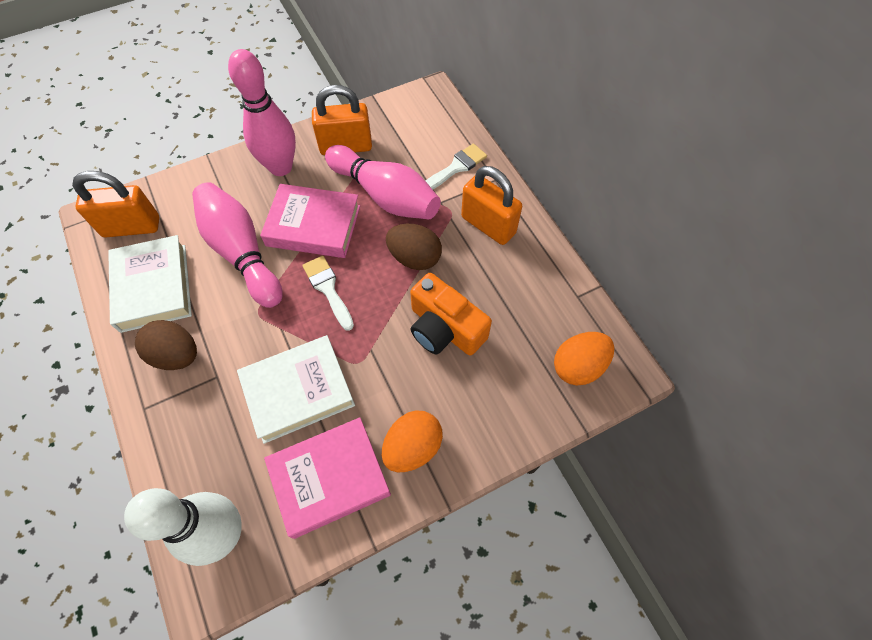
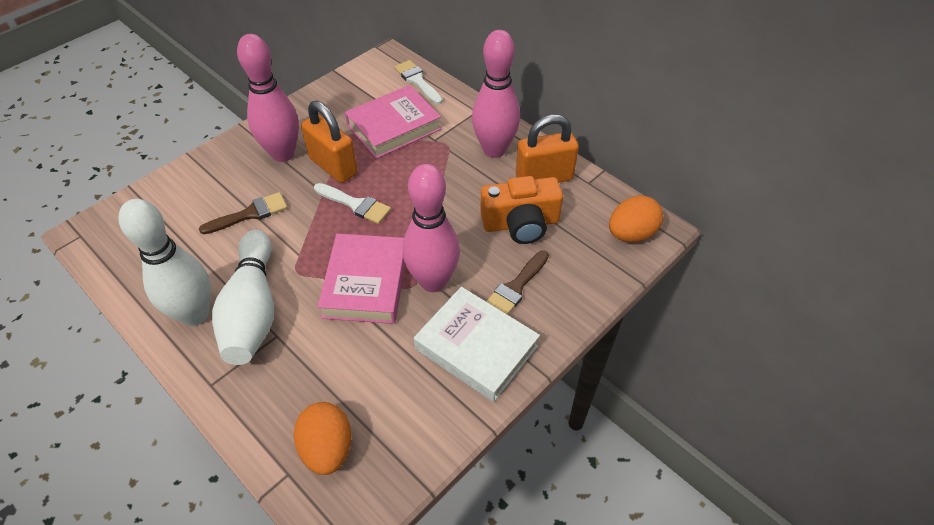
brown brush: none = 0 -> [199,192,288,234] [486,250,549,315] = 2
brown egg: [135,320,197,370] [386,224,442,270] = 2 -> none = 0
orange padlock: [72,171,159,238] [312,85,372,155] [461,166,522,245] = 3 -> [301,101,358,183] [516,115,579,183] = 2
white book: [108,235,192,333] [237,335,355,444] = 2 -> [414,287,540,402] = 1
white bowling pin: [124,488,242,566] = 1 -> [119,199,211,326] [212,230,274,365] = 2

